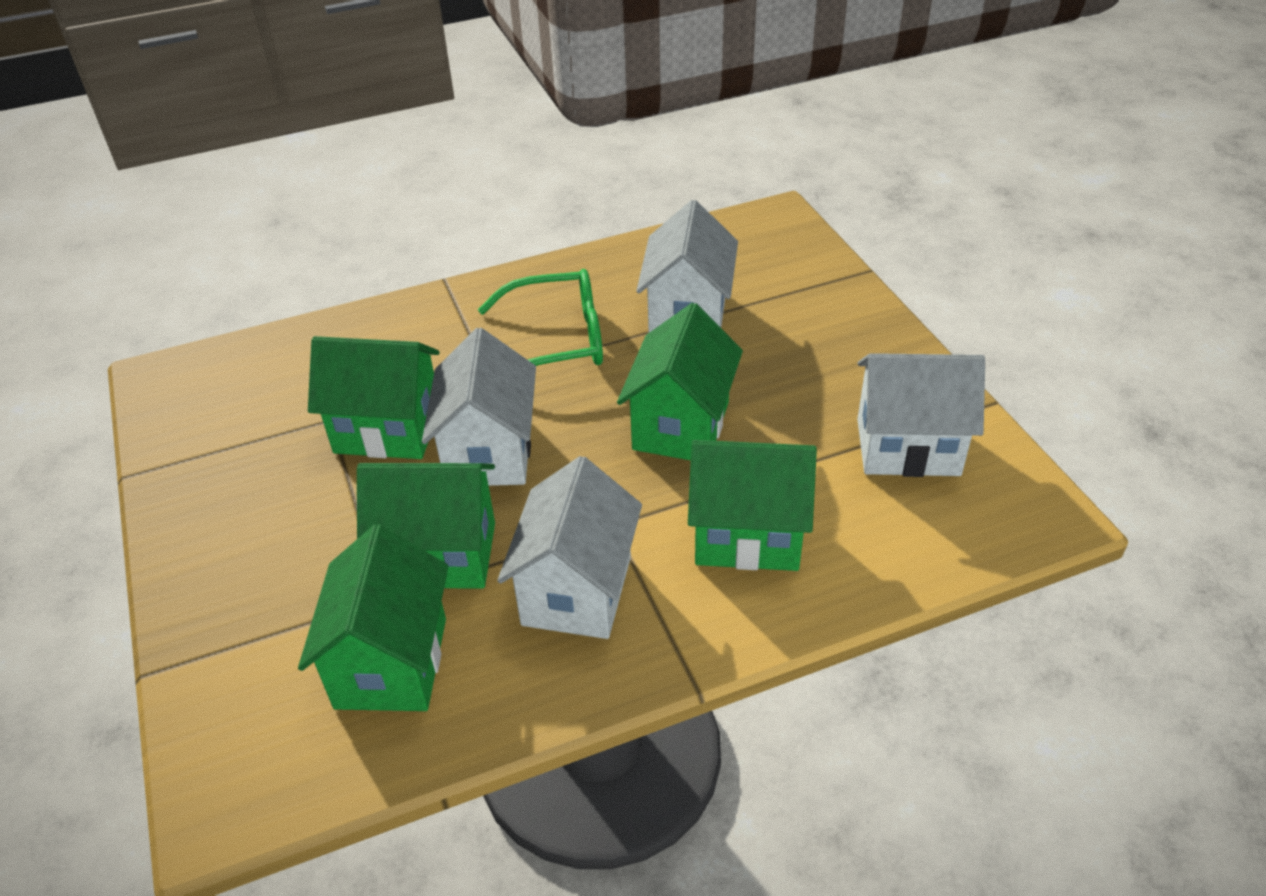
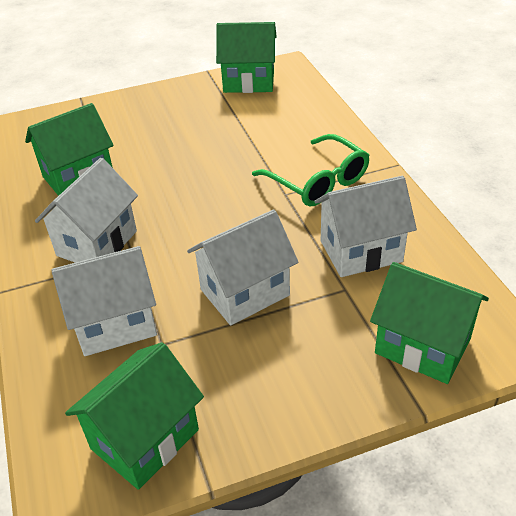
green house: [298,524,448,711] [308,336,440,459] [357,463,495,589] [617,303,743,460] [688,440,817,571] = 5 -> [25,103,114,196] [65,342,204,490] [216,22,277,93] [370,262,489,384] = 4

